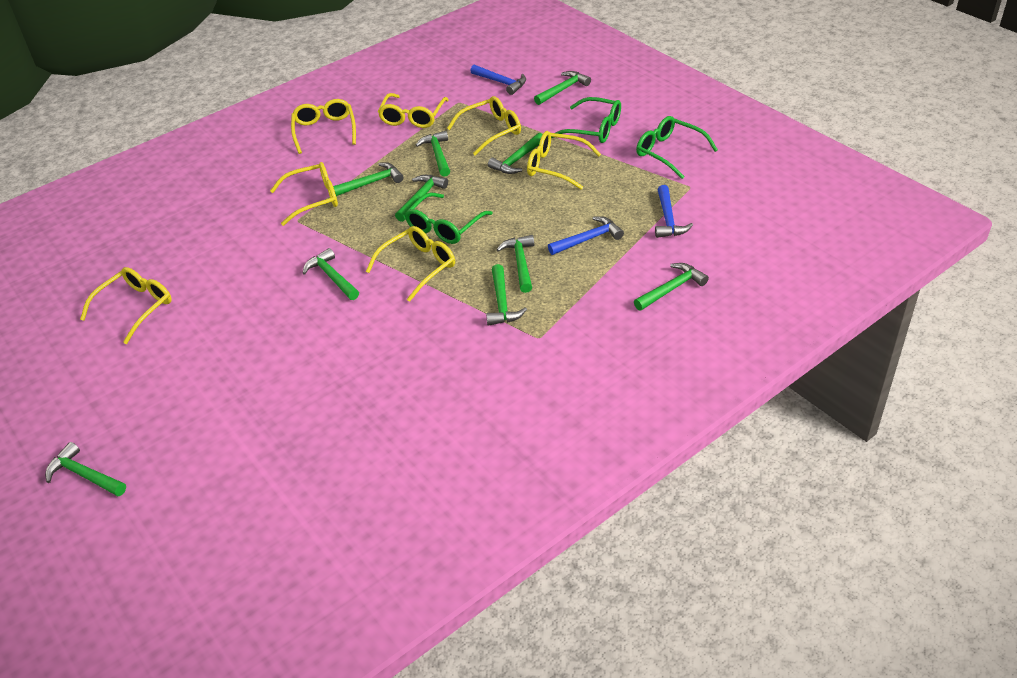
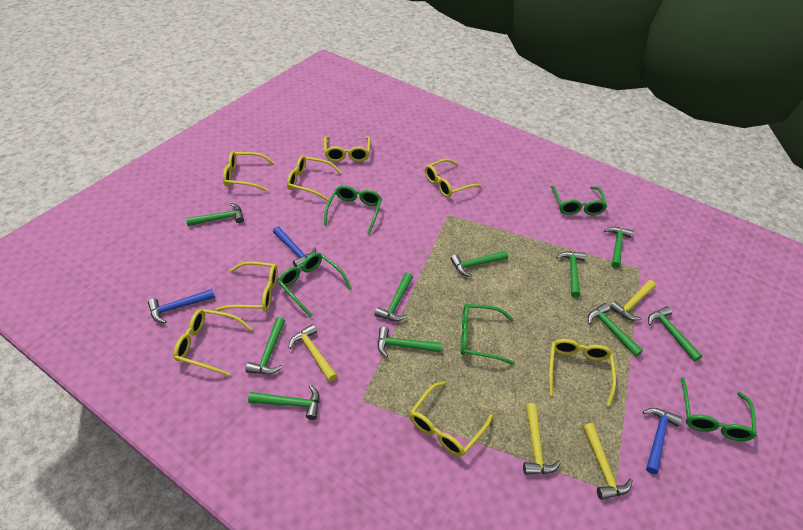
green glasses: [405,192,493,244] [551,97,621,143] [636,116,718,179] = 3 -> [278,253,352,318] [324,185,382,235] [461,304,515,365] [551,186,607,215] [681,377,757,441] = 5
yellow glasses: [80,267,172,344] [270,162,338,226] [291,99,356,154] [366,226,455,302] [378,93,449,128] [447,96,521,156] [527,131,601,190] = 7 -> [174,309,252,376] [216,261,278,311] [223,151,275,192] [287,155,342,201] [324,136,370,162] [410,381,493,456] [425,159,482,198] [549,339,616,407] = 8
yellow hammer: none = 0 -> [288,324,337,382] [523,403,561,475] [583,423,633,500] [610,280,656,321] = 4

